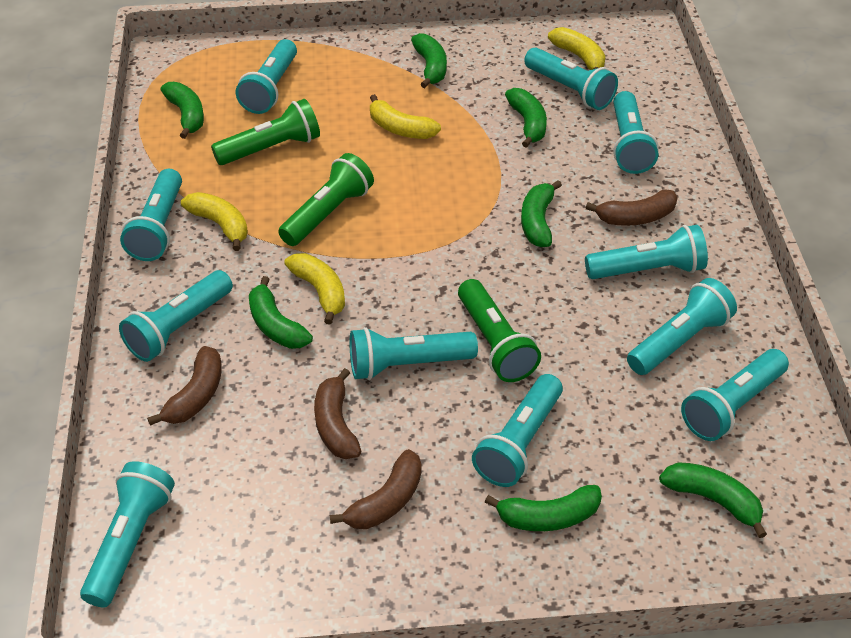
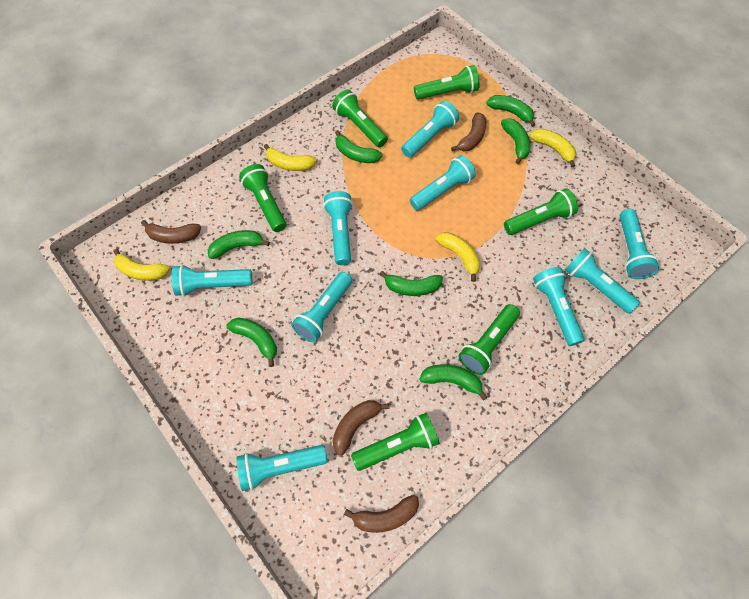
green flashlight: [211,99,320,165] [278,153,374,246] [458,279,541,382] = 3 -> [239,164,287,232] [332,89,388,148] [351,413,440,471] [414,65,480,100] [459,304,520,375] [504,188,578,235] = 6
turquoise flashlight: [80,461,175,607] [119,270,233,362] [120,169,182,261] [236,39,297,114] [350,327,478,380] [472,374,563,487] [524,48,618,110] [585,225,708,279] [613,91,659,174] [627,278,737,375] [681,349,789,441] = 11 -> [172,265,252,296] [236,445,328,491] [291,272,352,343] [323,191,353,265] [401,101,459,158] [410,155,476,211] [533,267,585,346] [565,248,640,314] [620,209,659,279] = 9

